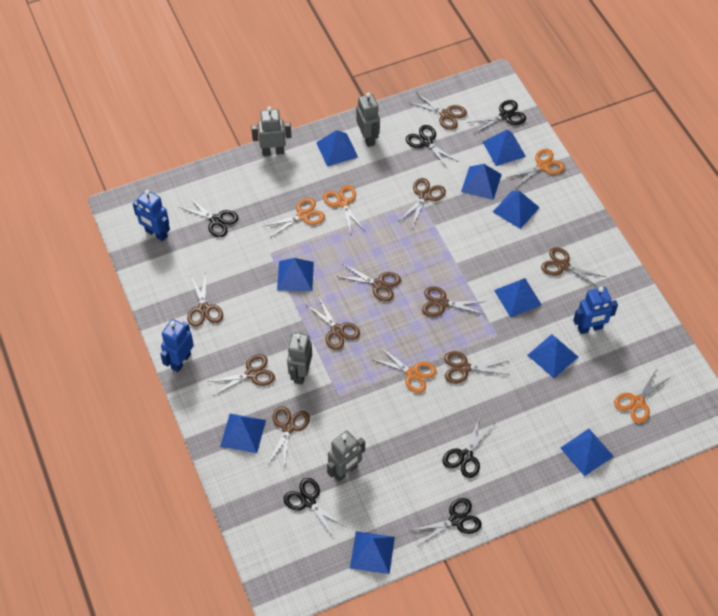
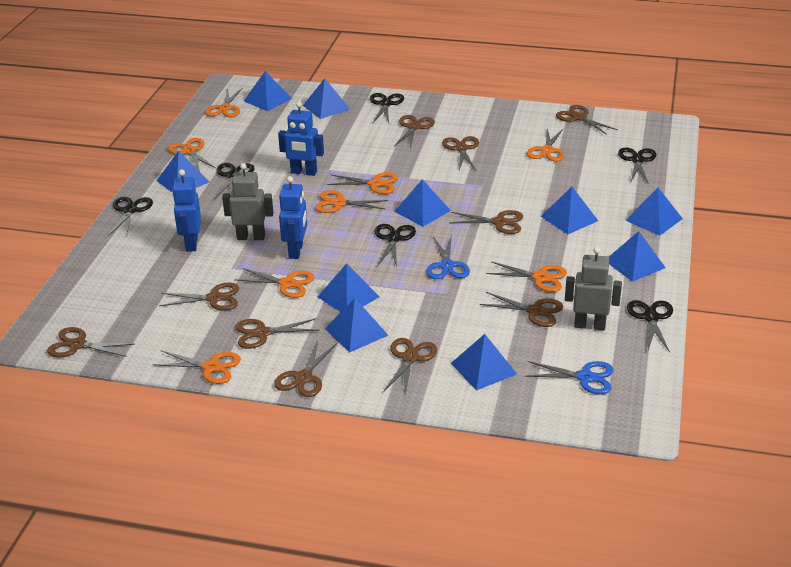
blue scissors: none = 0 -> [426,235,470,279] [525,361,614,394] = 2
grey robot: [251,106,291,156] [287,333,312,385] [327,431,365,481] [356,92,380,147] = 4 -> [222,163,273,240] [565,247,622,330] = 2
orange scissors: [264,198,325,238] [323,185,365,235] [370,346,437,393] [506,149,565,187] [614,369,671,423] = 5 -> [152,350,241,384] [168,138,215,172] [205,88,242,117] [235,268,315,298] [315,190,388,213] [327,172,398,194] [486,261,567,292] [527,129,565,162] = 8

